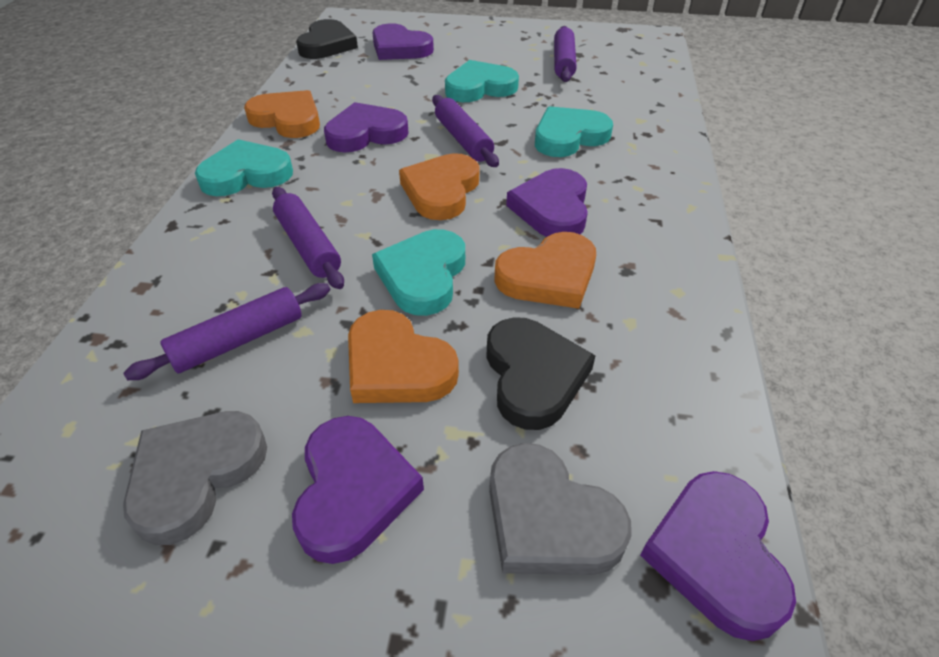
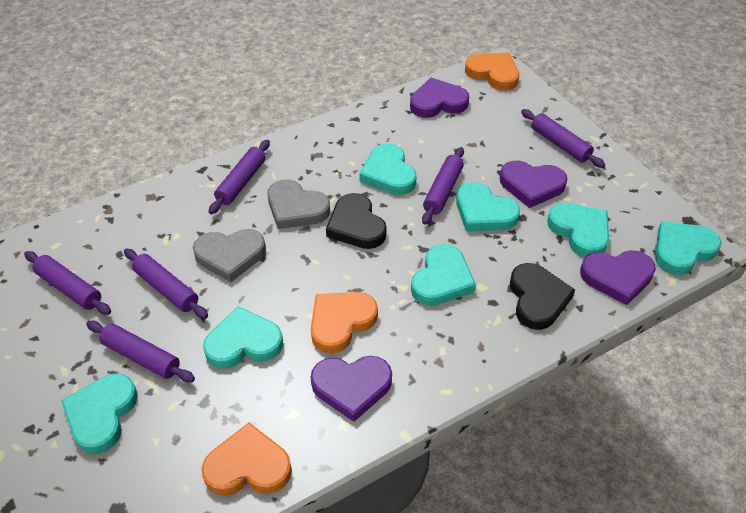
orange heart: [244,90,320,138] [348,310,459,403] [399,153,479,220] [494,232,596,309] = 4 -> [202,423,292,496] [311,292,378,354] [465,53,520,90] = 3
purple heart: [292,416,424,564] [324,102,409,152] [372,24,434,60] [506,168,588,237] [640,471,796,641] = 5 -> [311,356,392,422] [410,78,469,118] [500,161,567,208] [580,250,656,305] = 4
purple rolling pin: [124,283,330,380] [272,187,344,289] [432,95,499,167] [554,26,577,82] = 4 -> [24,251,111,315] [86,321,195,382] [124,249,208,319] [209,140,270,214] [422,147,464,225] [521,109,605,168] = 6
turquoise heart: [195,139,293,196] [372,229,465,316] [445,60,519,102] [535,106,613,157] = 4 -> [61,374,138,454] [203,306,283,369] [359,144,417,195] [411,244,476,306] [456,182,520,231] [547,203,609,257] [655,221,722,275] = 7

